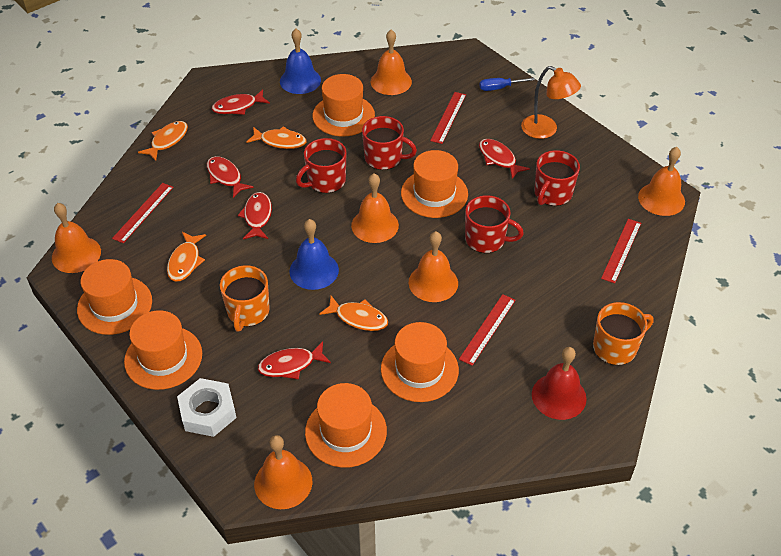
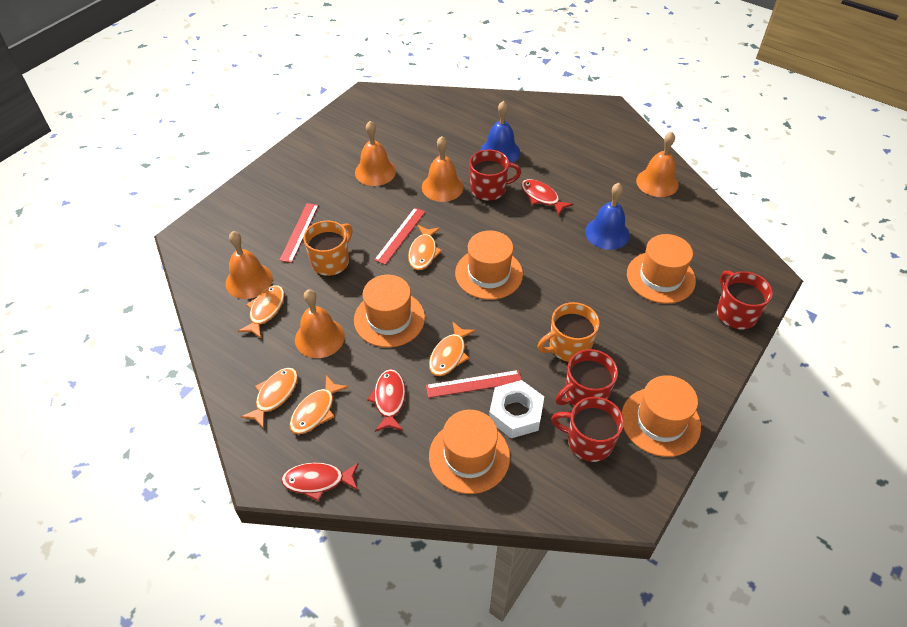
blue screwdriver: [479,78,535,91] = 1 -> none = 0
orange bell: [52,203,101,273] [254,435,312,509] [351,173,399,243] [370,30,412,95] [408,232,458,302] [638,147,685,216] = 6 -> [226,231,273,299] [295,289,345,358] [355,121,396,186] [422,136,464,202] [636,132,679,197] = 5
orange fish: [138,121,188,161] [167,232,206,282] [246,126,306,149] [319,296,388,331] = 4 -> [238,285,285,338] [241,368,298,429] [290,375,348,434] [408,225,442,270] [429,321,476,376] = 5
orange hat: [77,259,152,335] [124,310,202,390] [305,383,387,468] [312,74,375,137] [381,322,459,402] [401,150,468,218] = 6 -> [354,275,425,348] [429,410,510,494] [455,230,523,300] [621,375,701,457] [627,234,696,304] = 5
orange lamp: [521,66,581,139] = 1 -> none = 0
red bell: [532,347,587,420] = 1 -> none = 0
red fish: [207,156,254,198] [212,89,270,115] [238,192,272,239] [258,341,331,379] [479,139,530,179] = 5 -> [281,462,359,501] [367,369,405,432] [521,179,573,216] = 3
red ruler: [112,183,174,243] [430,92,466,144] [459,294,516,366] [601,219,641,283] = 4 -> [279,203,319,263] [374,208,426,265] [426,370,522,398] = 3

